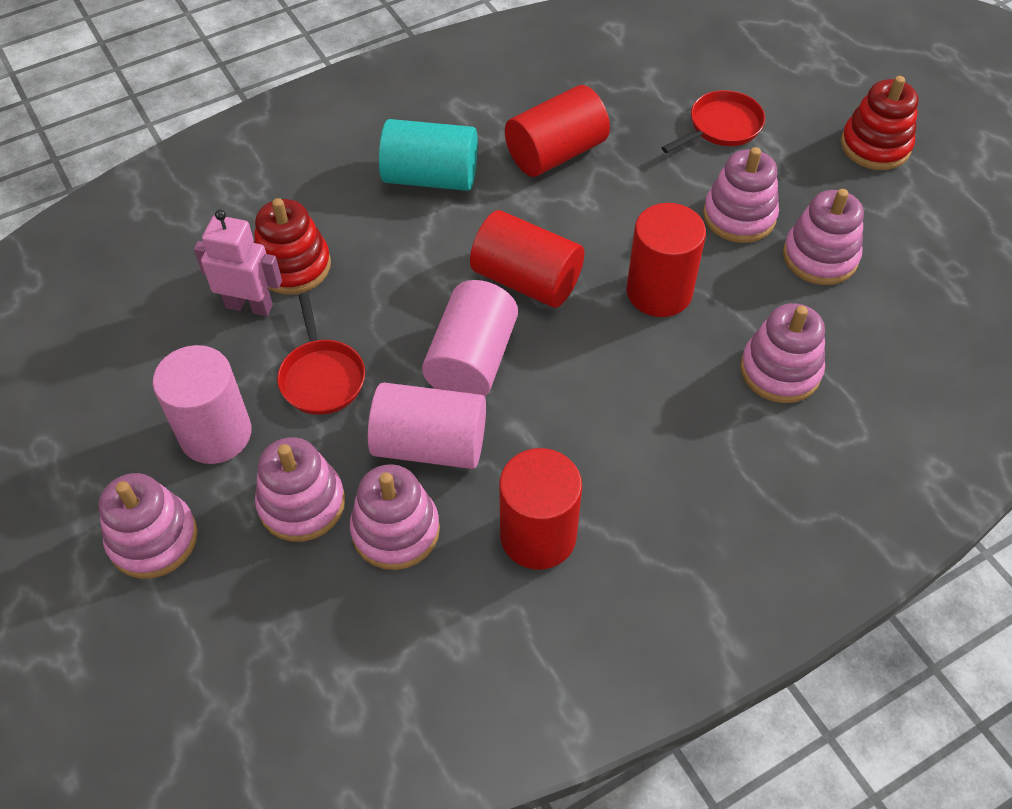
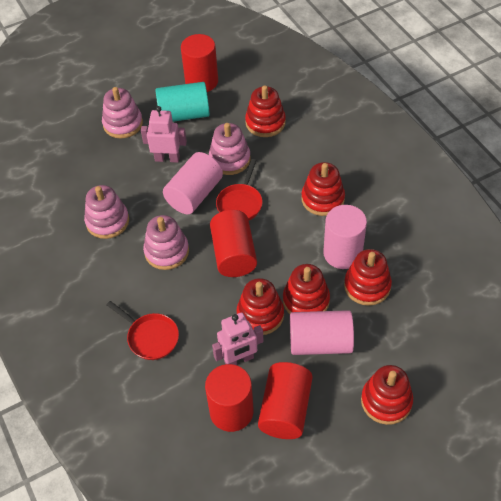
pink robot: [194,209,282,316] = 1 -> [141,106,187,163] [212,313,264,365] = 2
pink stacking toy: [99,473,198,579] [255,437,345,542] [350,464,440,570] [703,147,779,243] [740,303,825,403] [783,189,864,285] = 6 -> [84,185,129,239] [102,87,143,139] [143,215,189,270] [209,123,250,175] = 4
red stacking toy: [254,198,331,294] [841,76,918,170] = 2 -> [236,278,284,335] [245,85,286,137] [283,264,330,314] [301,162,345,216] [344,249,392,306] [361,365,413,425] = 6

